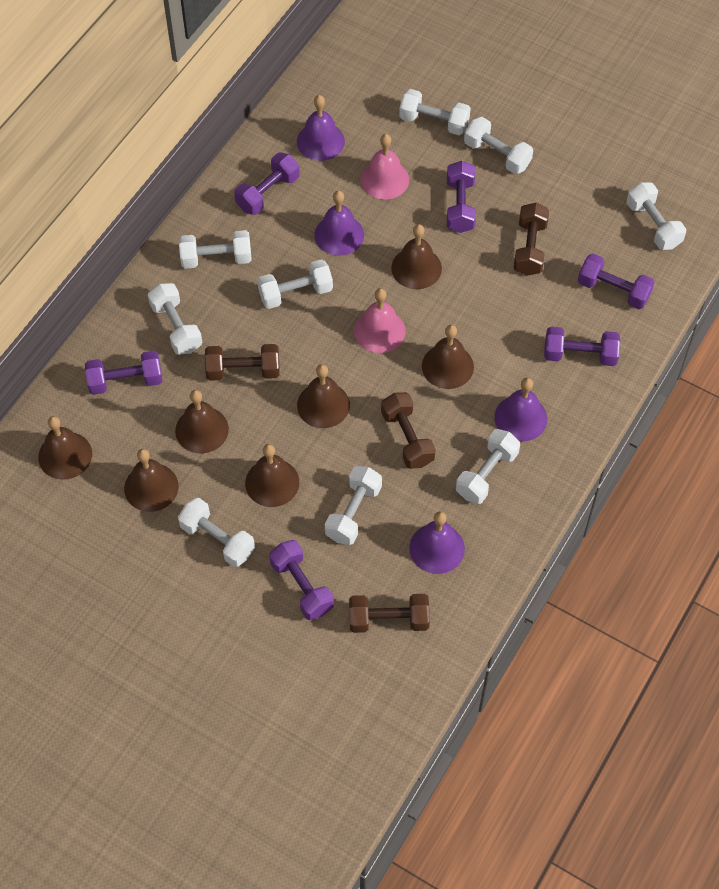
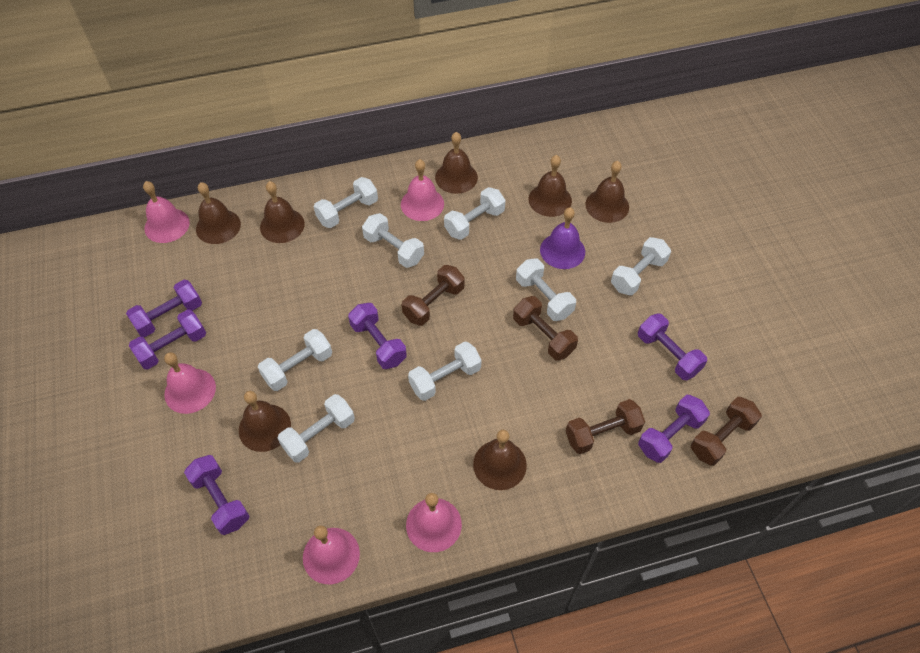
pink bell: [354,288,406,353] [360,134,409,199] = 2 -> [143,181,190,243] [164,352,216,414] [303,525,360,584] [401,159,444,221] [406,493,462,552] = 5
purple bell: [297,95,345,161] [314,190,364,256] [409,511,465,574] [494,378,547,442] = 4 -> [540,207,585,269] = 1
white dumbbell: [148,283,202,355] [178,498,255,567] [179,230,252,269] [257,259,333,309] [325,466,382,545] [399,89,471,135] [456,429,520,504] [464,117,533,174] [626,182,686,250] = 9 -> [258,329,332,391] [278,394,355,462] [314,177,378,228] [362,213,424,268] [408,341,481,401] [444,187,506,240] [516,258,576,321] [611,237,671,295] = 8

